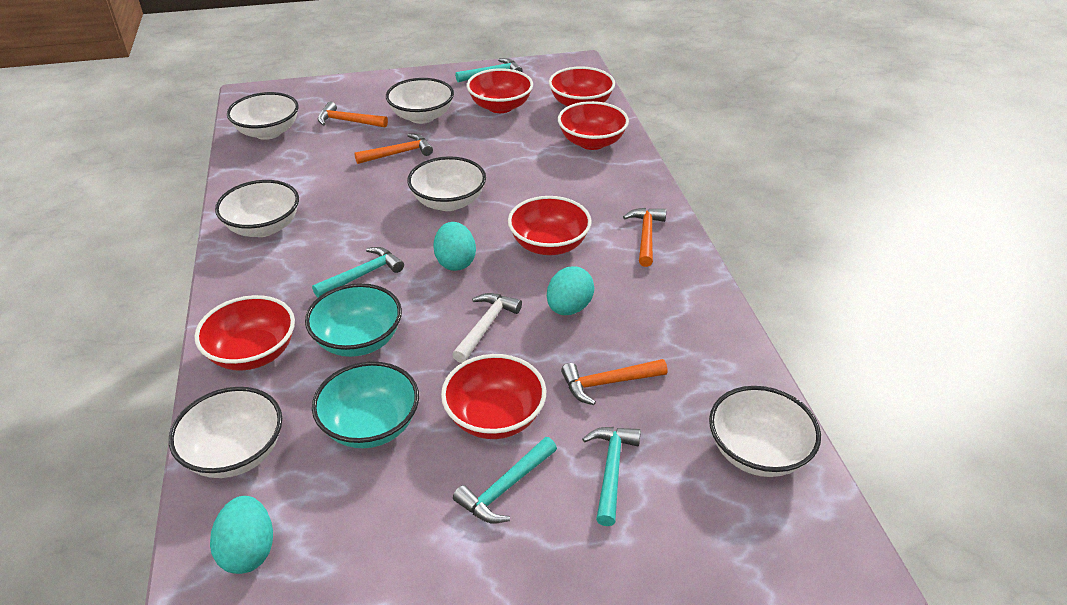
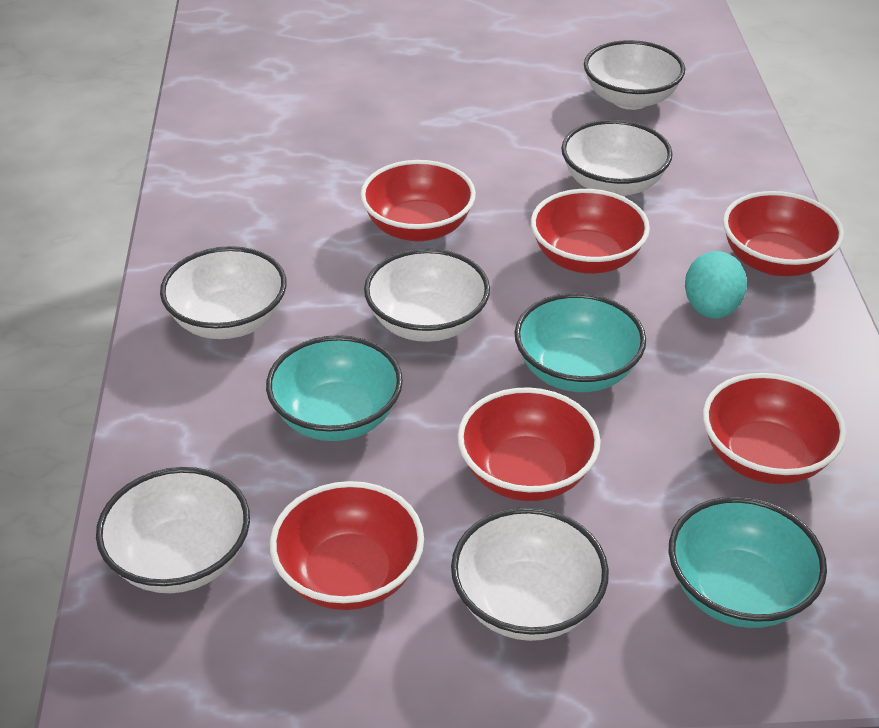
orange hammer: [318,102,388,128] [354,134,433,164] [561,359,667,405] [623,208,666,267] = 4 -> none = 0
turquoise bowl: [305,283,402,357] [312,362,419,448] = 2 -> [266,335,403,441] [515,293,646,392] [669,497,827,628] = 3
turquoise egg: [210,496,273,574] [433,222,476,271] [547,266,594,315] = 3 -> [685,251,747,319] = 1
turquoise hammer: [312,247,404,298] [453,437,557,524] [455,58,523,83] [582,427,641,526] = 4 -> none = 0
white hammer: [452,293,522,363] = 1 -> none = 0

